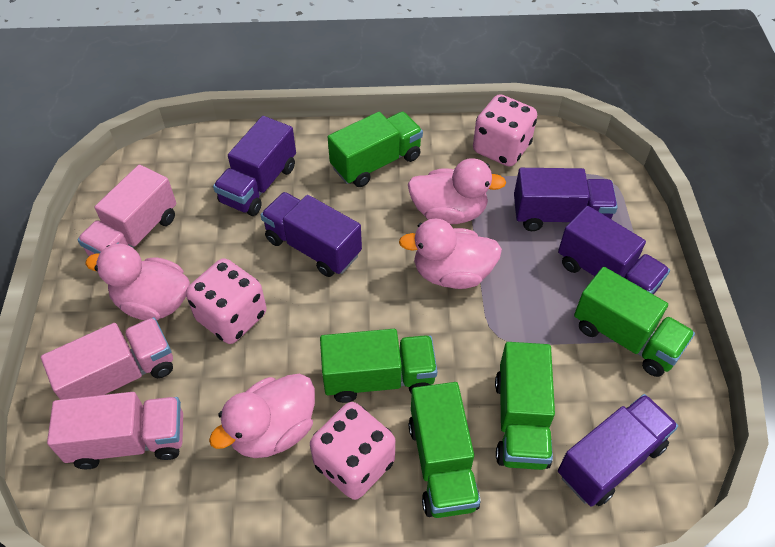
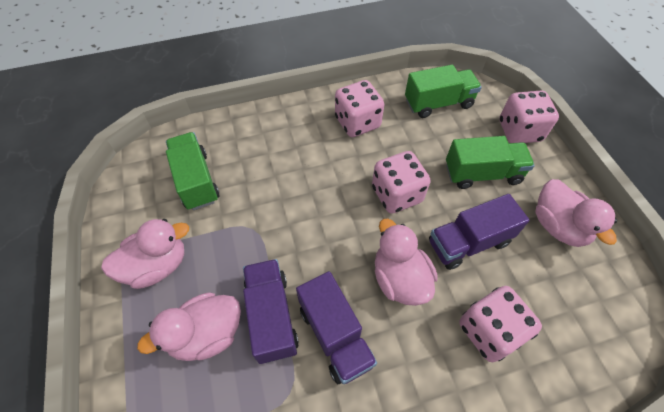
green truck: [320,329,437,403] [328,112,423,187] [409,382,481,518] [495,342,555,470] [574,267,695,377] = 5 -> [166,132,220,210] [405,65,482,118] [446,136,535,189] = 3
pink dice: [186,258,267,344] [310,402,395,500] [473,94,537,167] = 3 -> [335,80,384,137] [372,151,431,214] [459,286,542,362] [499,91,559,143] = 4
pink truck: [41,317,173,400] [47,392,183,469] [77,165,176,256] = 3 -> none = 0
purple truck: [213,116,296,216] [261,192,362,277] [514,168,618,231] [558,206,670,295] [558,394,678,507] = 5 -> [243,259,299,364] [296,271,377,384] [429,194,530,270] = 3

